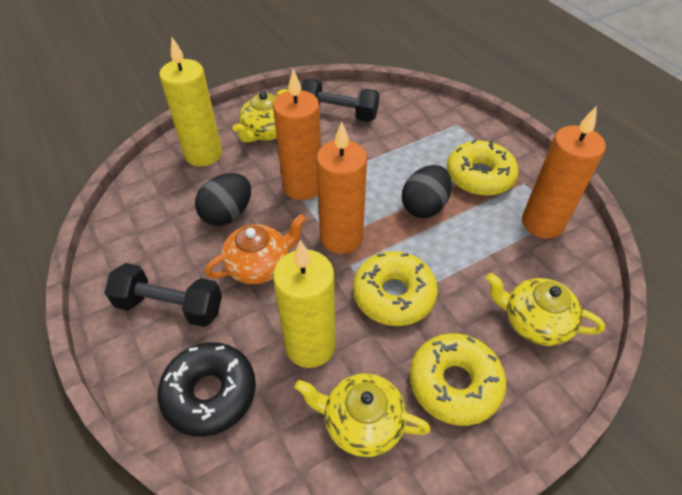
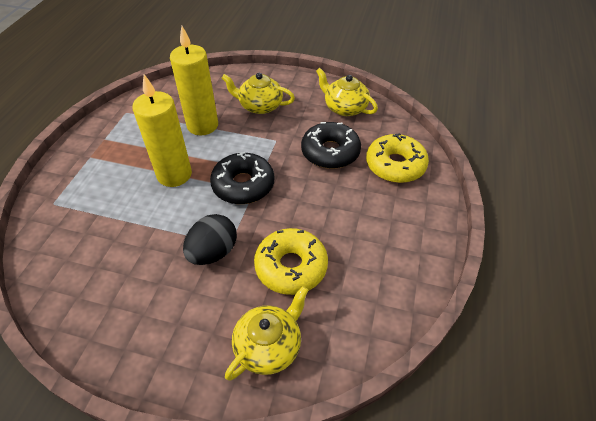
black donut: [157,342,256,437] = 1 -> [210,152,274,204] [301,122,361,169] = 2
black dumbbell: [104,263,222,327] [300,79,380,122] = 2 -> none = 0
black egg: [195,173,251,226] [402,165,452,218] = 2 -> [183,214,237,265] = 1
orange candle: [273,69,321,200] [316,122,367,254] [522,106,606,239] = 3 -> none = 0
orange teapot: [205,214,306,284] = 1 -> none = 0
yellow donut: [353,251,438,326] [410,333,506,426] [447,139,519,196] = 3 -> [254,228,328,295] [366,133,429,183] = 2

